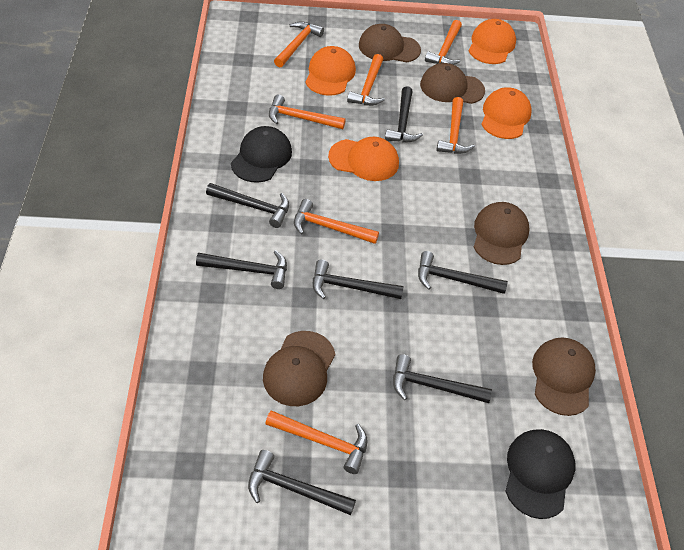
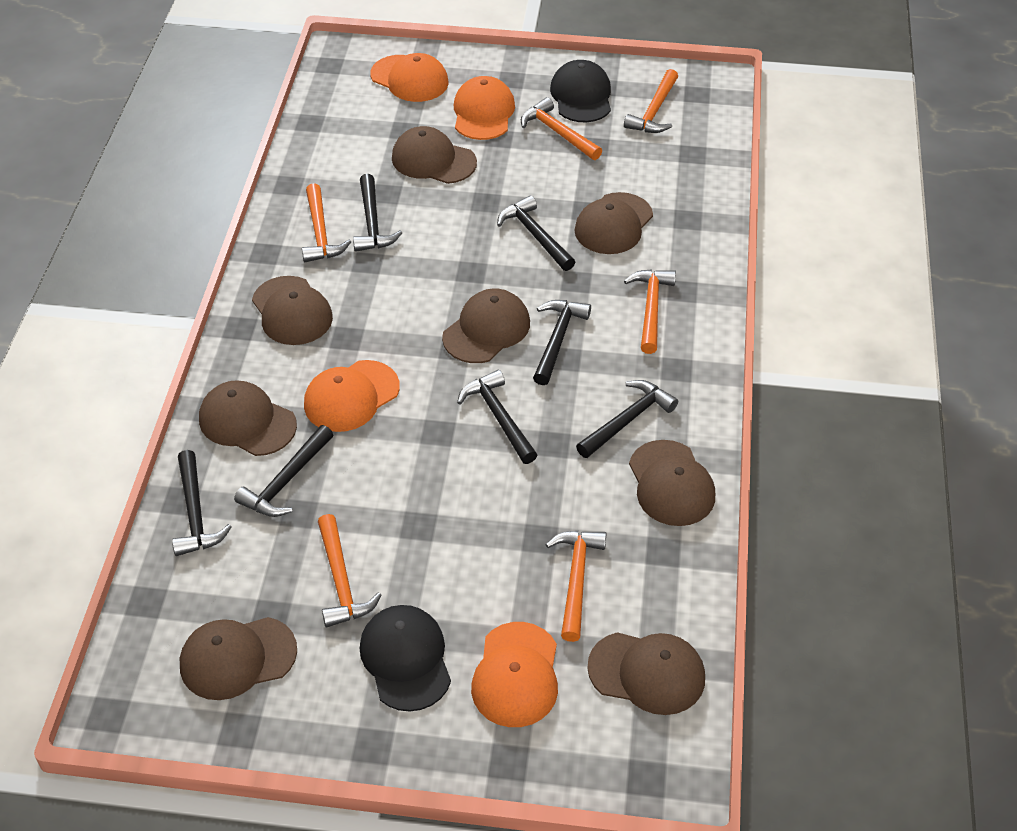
brown cap: [263,331,335,406] [359,24,421,62] [420,63,485,104] [473,202,529,265] [532,337,596,416] = 5 -> [180,617,297,700] [199,380,297,456] [252,276,333,345] [392,126,477,184] [442,288,530,363] [575,192,653,254] [587,632,705,715] [629,440,715,526] = 8
orange hammer: [265,410,368,474] [269,94,346,129] [274,21,324,67] [294,199,379,244] [347,54,385,106] [425,20,462,65] [436,97,475,154] = 7 -> [302,183,351,262] [318,514,382,627] [521,97,602,160] [545,531,607,642] [624,69,678,133] [624,269,676,354] = 6

